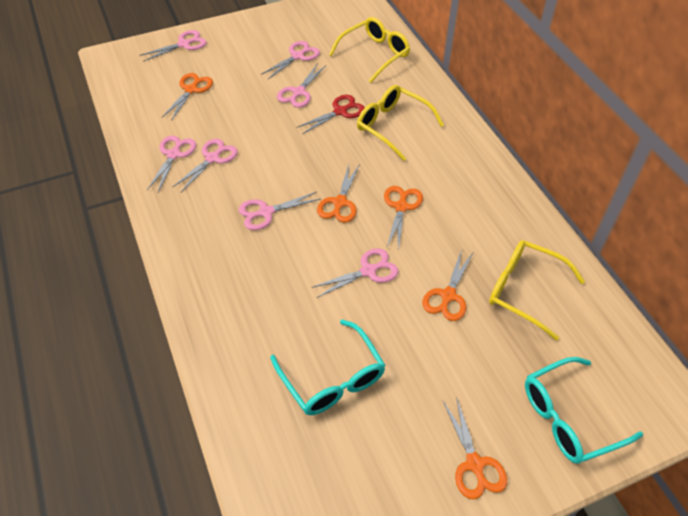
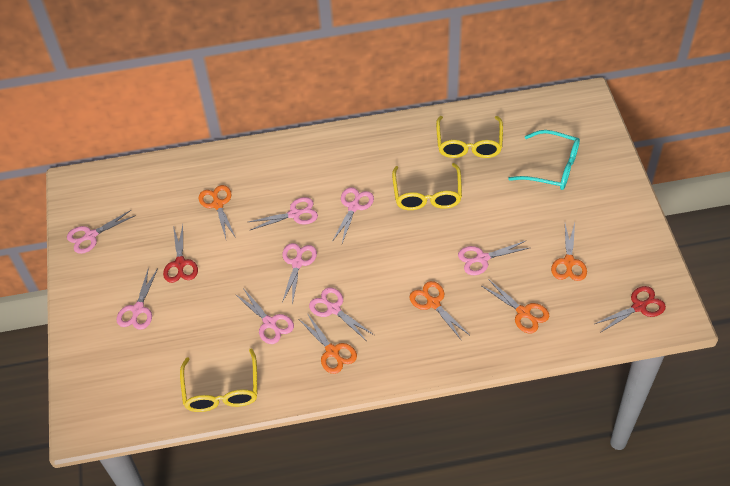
pink scissors: [139,30,206,62] [147,136,196,192] [173,139,238,192] [238,192,321,230] [261,41,320,79] [277,63,326,108] [311,248,398,298] = 7 -> [67,210,136,254] [117,267,158,330] [235,288,294,344] [248,197,318,230] [282,243,317,305] [309,287,374,340] [332,187,374,243] [458,240,529,275] = 8
red scissors: [296,95,365,134] = 1 -> [163,225,198,283] [595,286,666,333] = 2
turquoise glasses: [270,319,386,415] [525,357,643,464] = 2 -> [508,130,580,190] = 1

